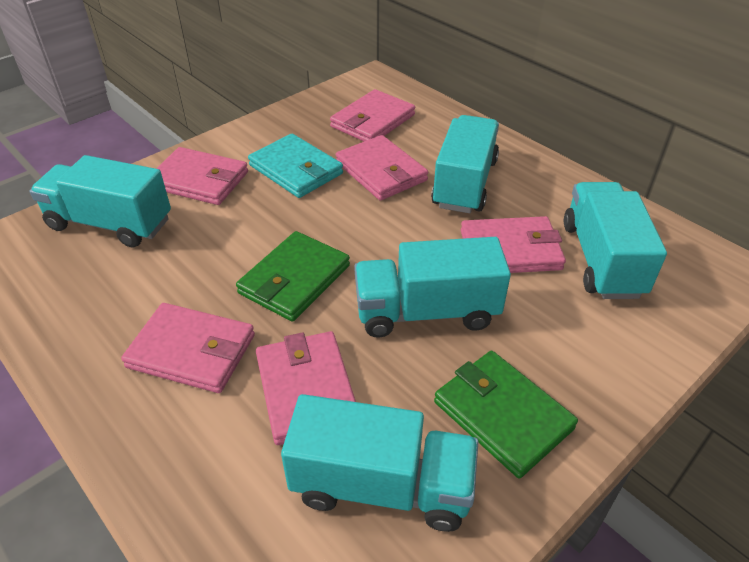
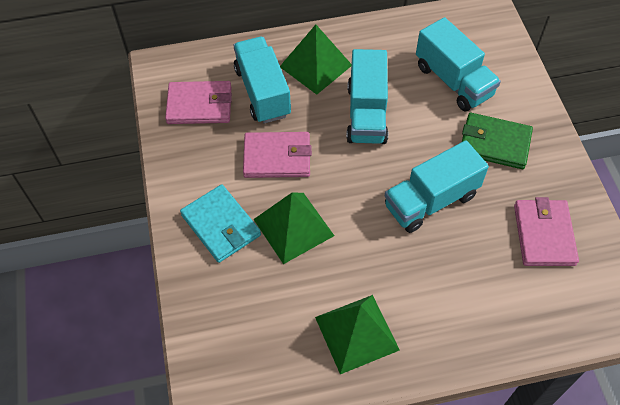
green pyramid: none = 0 -> [253,193,334,264] [280,24,351,95] [315,295,400,374] = 3
green wallet: [236,231,350,322] [434,351,578,478] = 2 -> [462,113,533,169] = 1
pink wallet: [121,303,255,393] [156,147,248,205] [256,331,356,445] [330,89,415,141] [336,135,428,201] [461,216,566,273] = 6 -> [165,81,232,124] [243,132,312,178] [514,197,579,266] = 3
turquoise truck: [30,155,171,247] [281,394,479,532] [354,237,511,338] [431,115,499,213] [564,182,667,299] = 5 -> [233,37,291,124] [346,49,388,144] [385,140,489,233] [416,17,501,111] = 4

